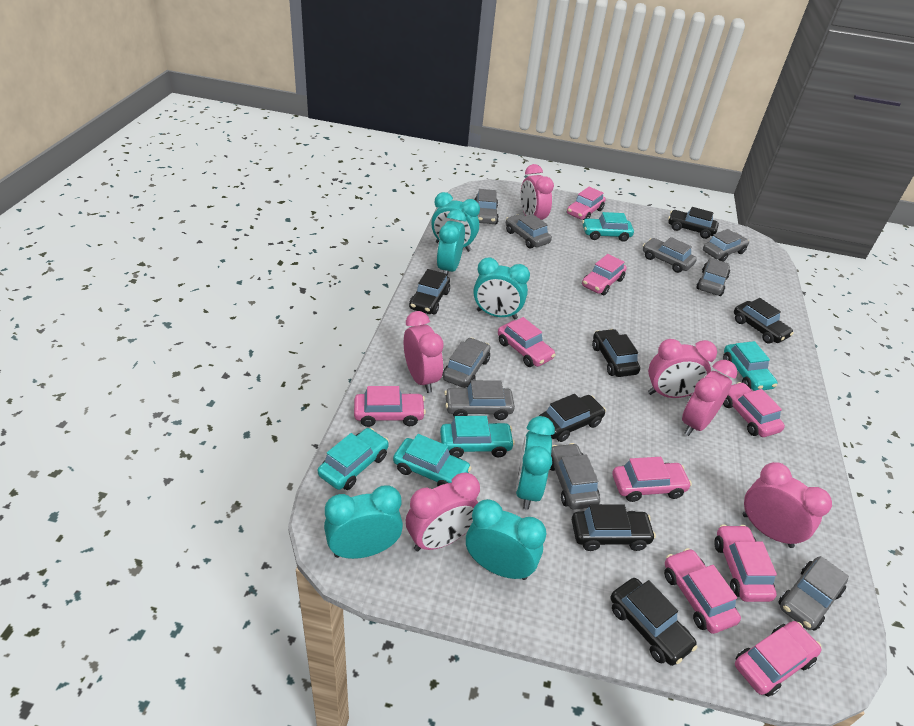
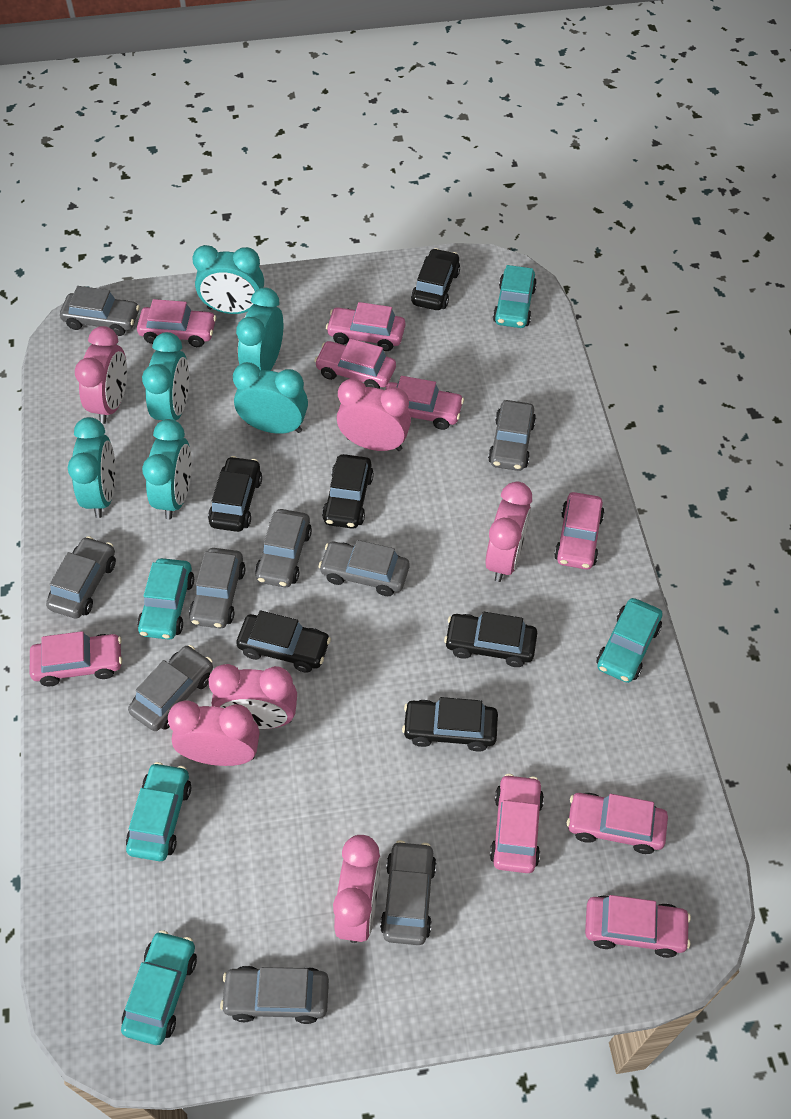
black car: [409,269,450,314] [539,394,606,442] [572,504,656,551] [592,329,640,377] [610,578,697,666] [668,207,719,239] [734,298,794,344] = 7 -> [208,456,262,532] [236,610,331,673] [322,454,374,529] [402,697,498,751] [411,248,460,310] [444,612,537,667] = 6

